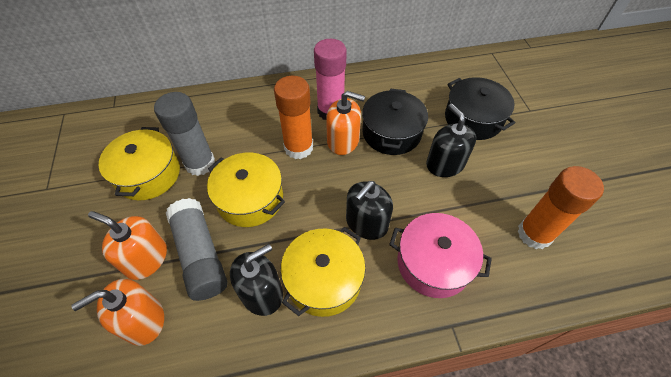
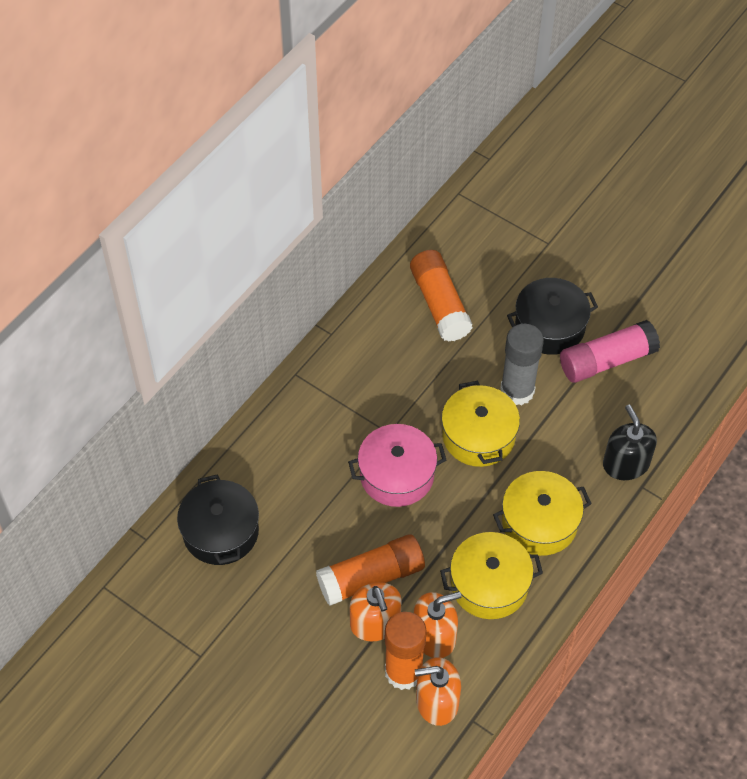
black soap dispenser: [230,244,283,316] [346,181,393,240] [426,104,476,177] = 3 -> [603,405,657,480] = 1
grey glue stick: [154,92,215,176] [166,198,227,301] = 2 -> [500,324,544,405] = 1
orange glue stick: [274,76,313,159] [517,166,604,249] = 2 -> [316,534,425,606] [385,612,427,690] [410,250,473,342] = 3

